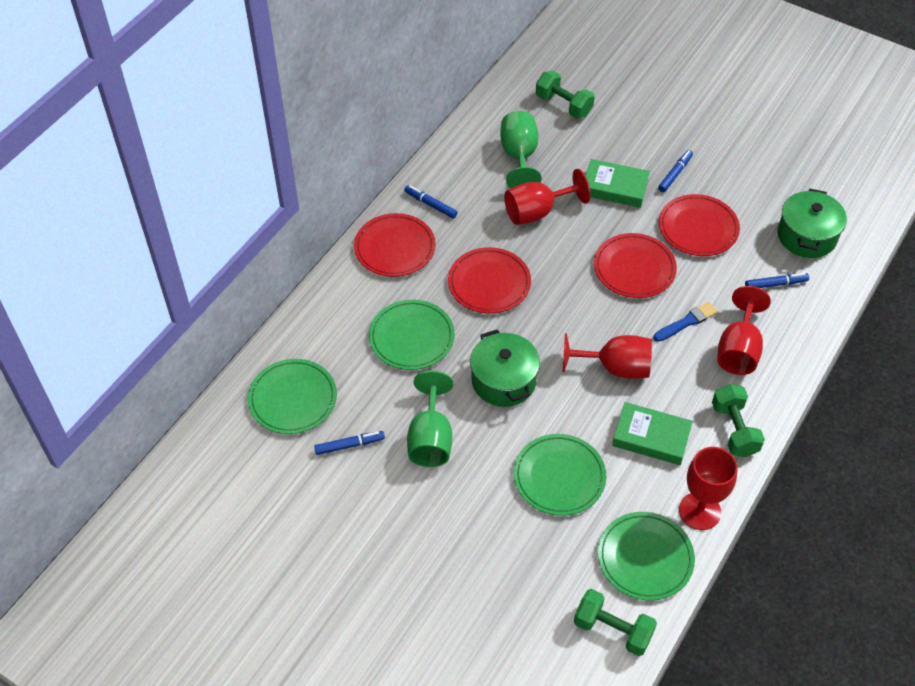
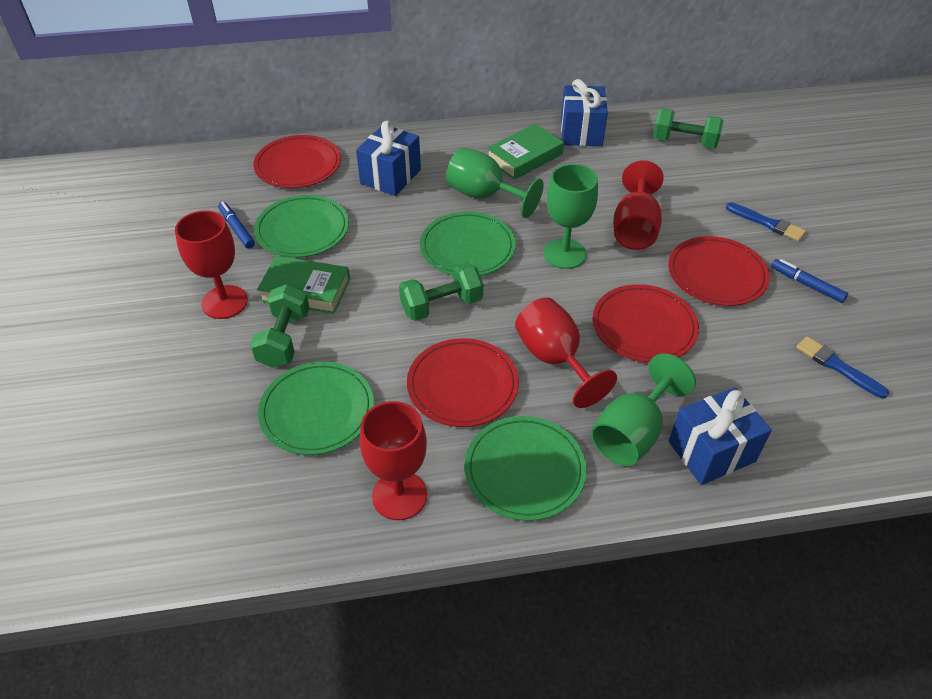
blue brush: [653,302,718,342] = 1 -> [726,203,806,241] [796,336,889,398] = 2
blue gift: none = 0 -> [356,121,421,196] [561,79,608,146] [669,387,772,485] = 3
blue marker: [314,431,385,455] [404,185,458,219] [658,150,693,192] [745,273,809,288] = 4 -> [218,202,255,249] [771,259,848,303] = 2
green goblet: [407,371,453,467] [500,111,542,188] = 2 -> [446,147,543,218] [544,164,598,269] [591,353,696,466] = 3
green pot: [470,329,540,407] [778,189,847,258] = 2 -> none = 0

